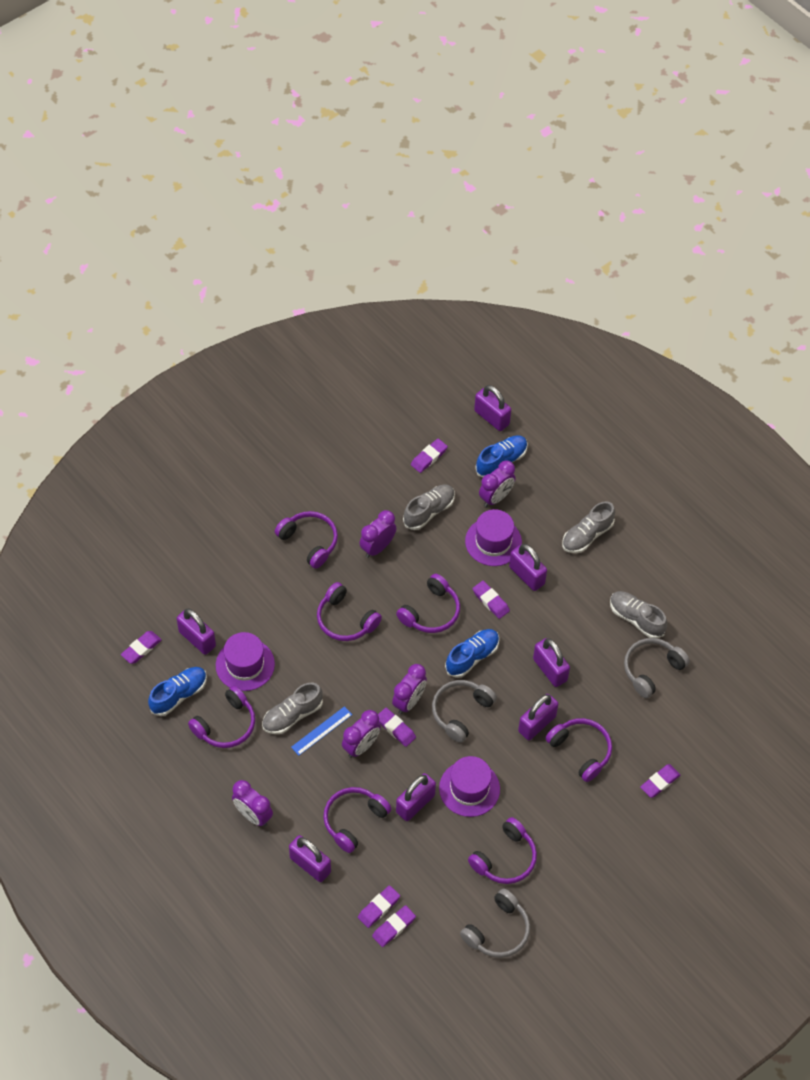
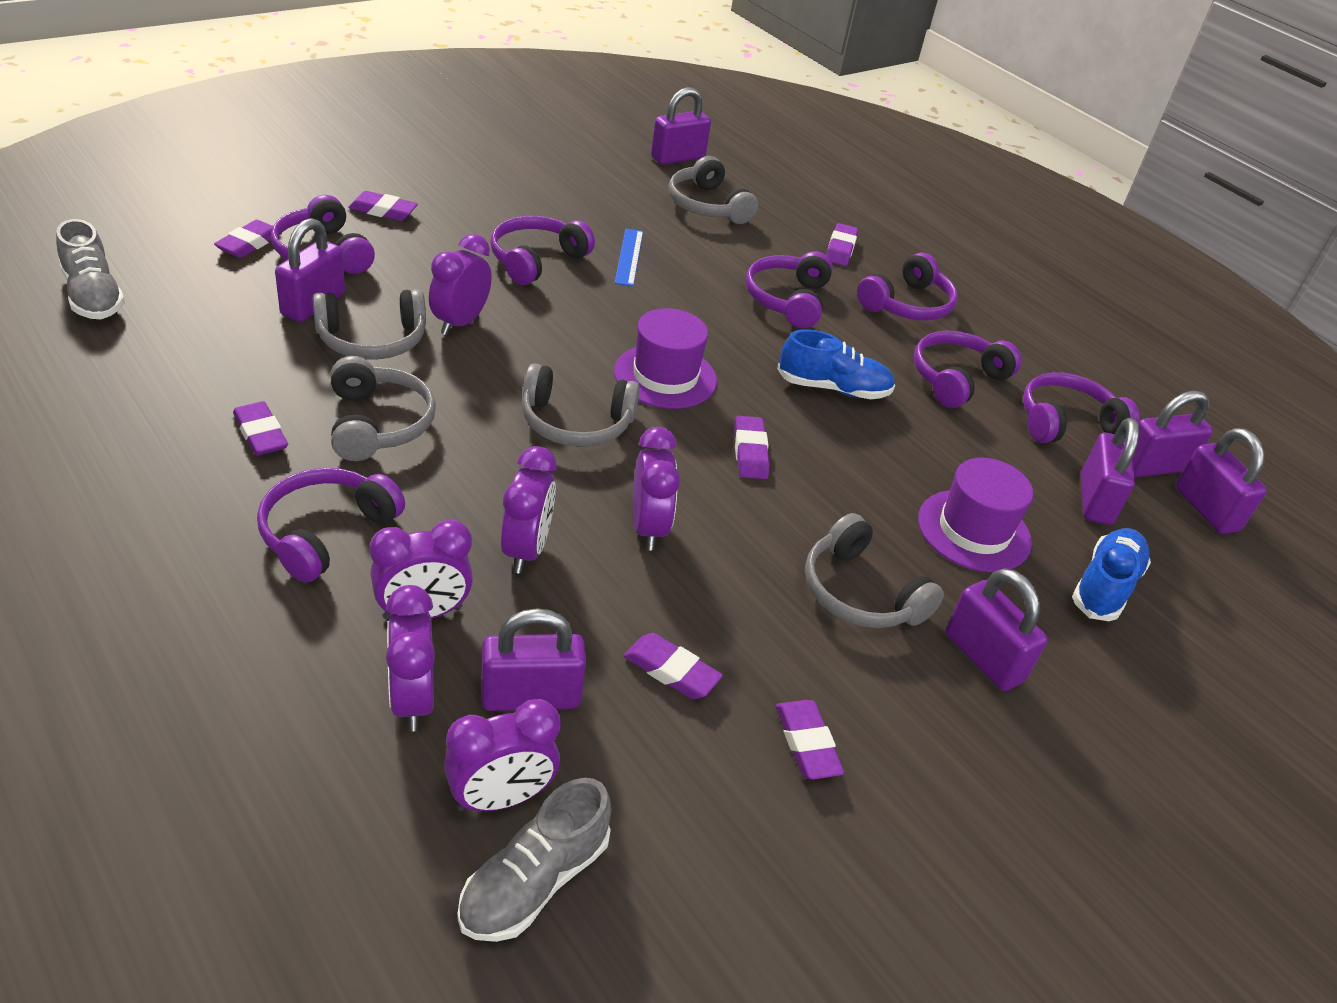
blue shoe: [148,667,207,716] [445,629,499,678] [475,435,528,477] = 3 -> [777,329,895,399] [1072,528,1151,621] = 2
grey headphones: [432,680,497,743] [460,888,530,958] [624,638,690,698] = 3 -> [312,289,426,360] [331,356,436,461] [522,363,640,447] [669,156,758,224] [805,513,944,628] = 5
grey shoe: [262,683,323,734] [403,484,455,530] [562,501,615,553] [610,591,667,638] = 4 -> [56,219,125,319] [457,778,612,942] = 2
purple clock: [232,780,273,827] [342,710,381,758] [360,510,396,558] [392,664,427,714] [479,460,516,507] = 5 -> [369,520,473,620] [386,585,435,731] [429,234,492,335] [444,699,561,811] [501,446,556,573] [633,427,680,551] = 6
purple hat: [216,632,275,691] [439,756,500,817] [465,509,522,566] = 3 -> [614,308,717,409] [918,458,1034,572] = 2

